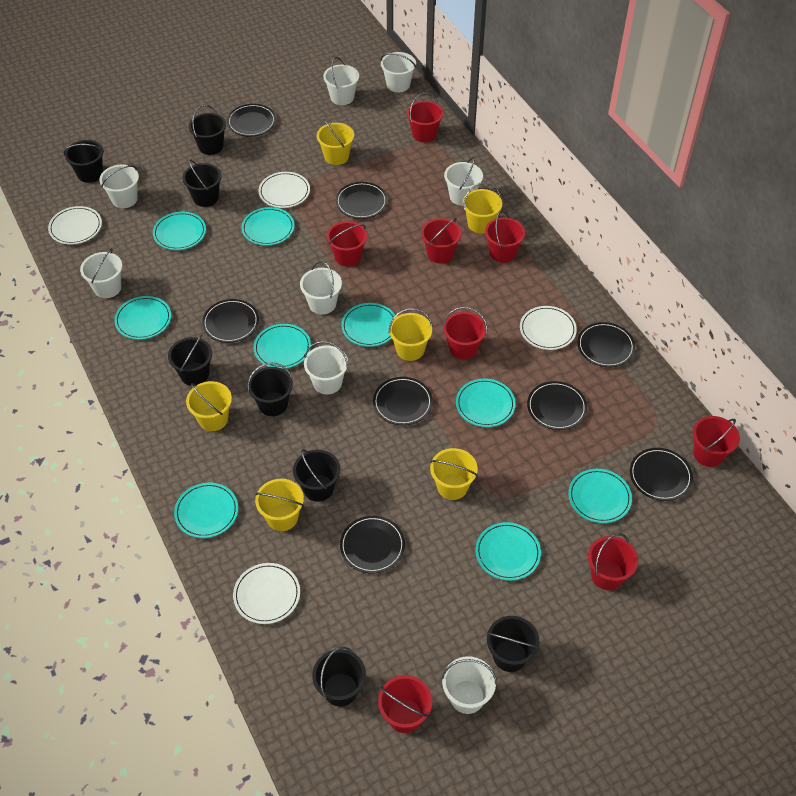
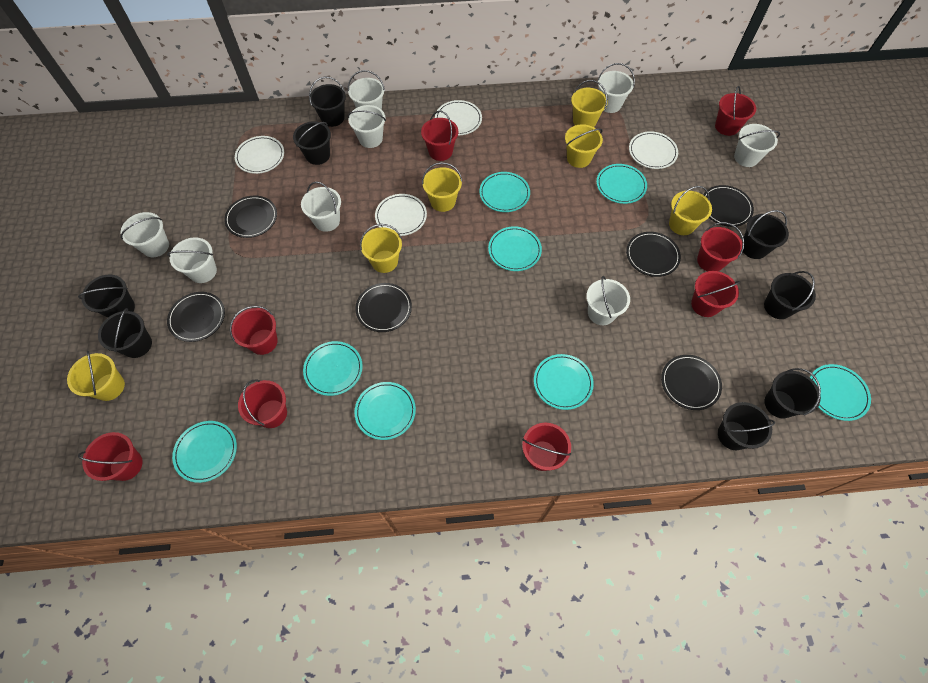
black plate: [202,299,259,343] [227,104,276,136] [336,182,388,219] [340,516,405,574] [373,377,433,425] [527,381,587,430] [577,322,635,367] [630,448,693,501] = 8 -> [167,292,225,342] [224,195,277,238] [355,283,412,332] [626,232,681,277] [661,355,722,410] [703,185,754,227] = 6
turquoise plate: [114,296,171,340] [153,212,206,250] [174,483,238,538] [242,207,295,246] [253,324,311,369] [341,303,395,347] [456,378,516,427] [476,522,541,581] [568,469,632,523] = 9 -> [172,421,237,483] [303,341,363,396] [354,382,416,440] [479,172,530,212] [488,226,542,271] [534,354,594,410] [596,164,647,204] [810,364,871,421] = 8

